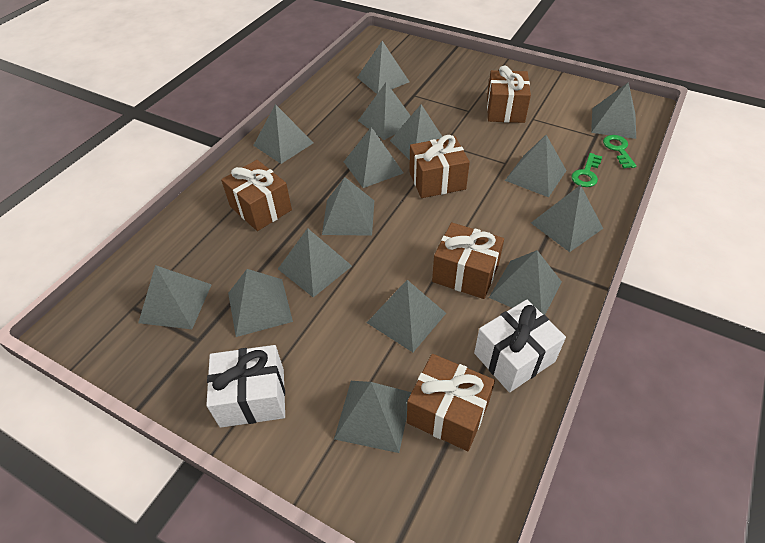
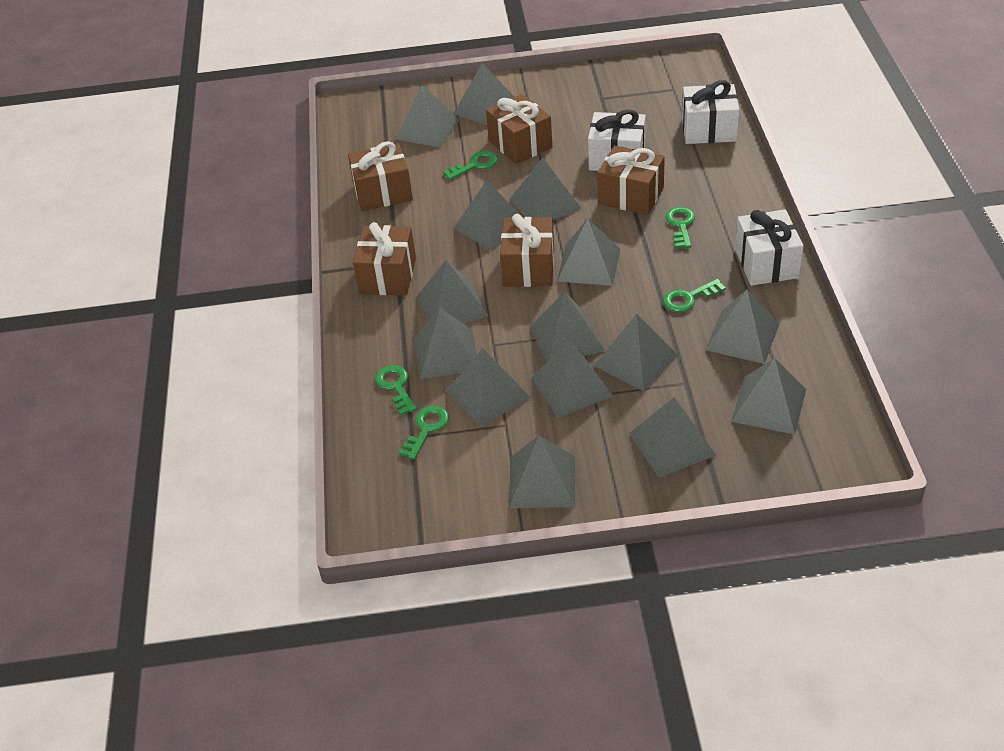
green key: [571,153,602,187] [603,135,636,168] = 2 -> [375,365,417,415] [399,405,449,460] [443,151,498,180] [663,279,726,312] [665,207,695,248] = 5
white gift: [206,345,285,428] [474,300,566,392] = 2 -> [588,110,646,171] [682,80,739,144] [735,209,804,286] = 3

